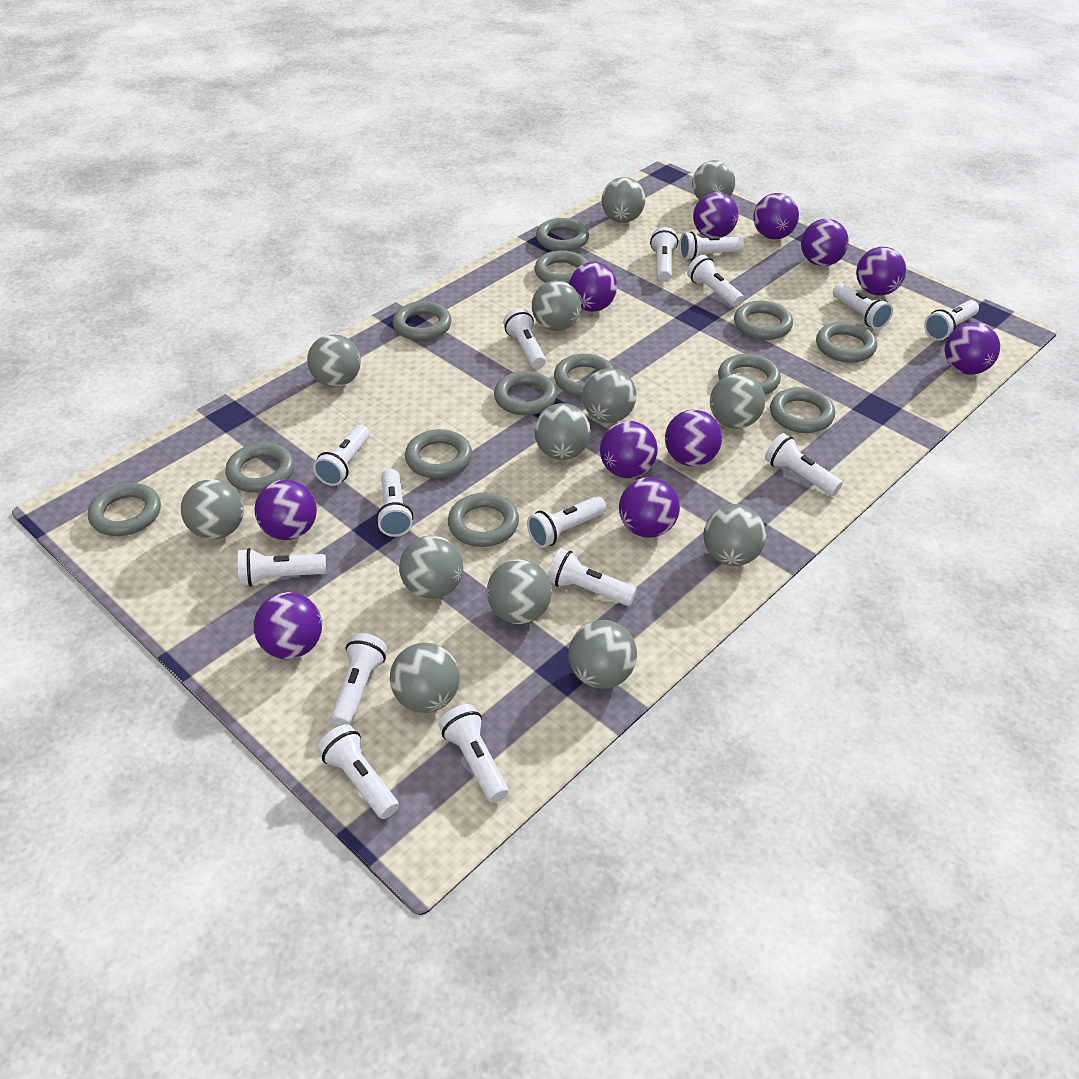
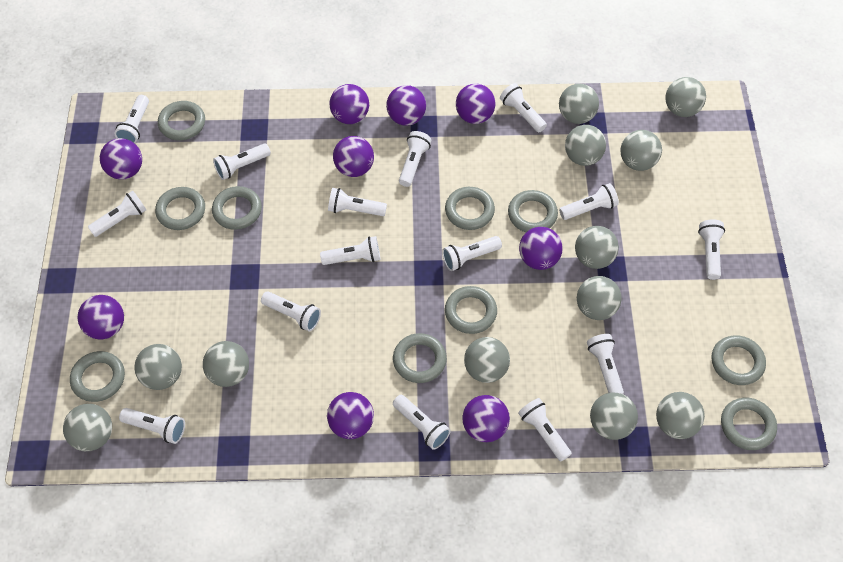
grey ball: [181,479,244,539] [307,334,361,387] [390,643,460,713] [399,535,463,599] [487,559,552,624] [532,281,581,331] [534,403,591,460] [569,620,637,689] [582,368,637,423] [602,177,645,223] [692,160,735,200] [704,504,766,566] [710,374,765,429] = 13 -> [63,404,112,451] [134,344,182,390] [203,341,249,387] [464,337,510,383] [559,84,599,124] [565,125,606,166] [575,226,619,269] [577,276,622,320] [590,392,638,440] [620,130,662,171] [656,392,705,439] [665,77,706,117] = 12
grey ring: [88,483,161,536] [225,442,294,493] [393,301,452,341] [405,429,472,478] [448,493,519,547] [494,371,557,415] [534,250,588,284] [536,218,589,251] [554,354,614,397] [718,354,781,395] [734,301,793,340] [770,387,835,433] [816,322,877,363] = 13 -> [70,351,125,402] [155,187,205,230] [158,101,205,141] [212,186,262,230] [393,333,447,383] [445,187,495,230] [445,286,497,334] [508,190,558,232] [711,335,766,385] [721,398,777,450] = 10
purple ball: [254,480,317,540] [254,592,322,659] [569,262,617,312] [600,421,658,478] [619,477,680,538] [665,410,722,467] [693,192,738,237] [753,193,799,239] [801,219,849,266] [856,247,906,296] [945,322,1000,375] = 11 -> [78,295,124,339] [100,138,142,180] [327,392,374,439] [329,84,369,124] [333,136,374,177] [386,85,426,126] [456,84,495,124] [462,395,510,442] [519,227,563,270] = 9

